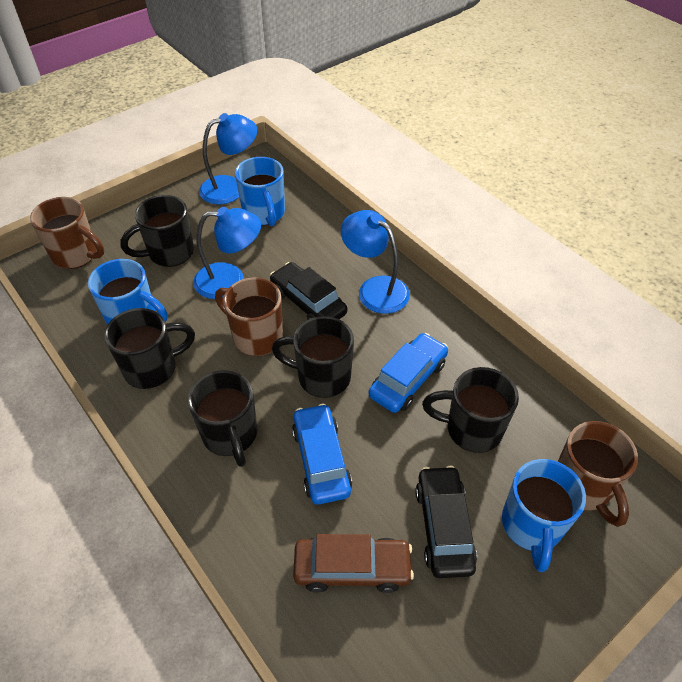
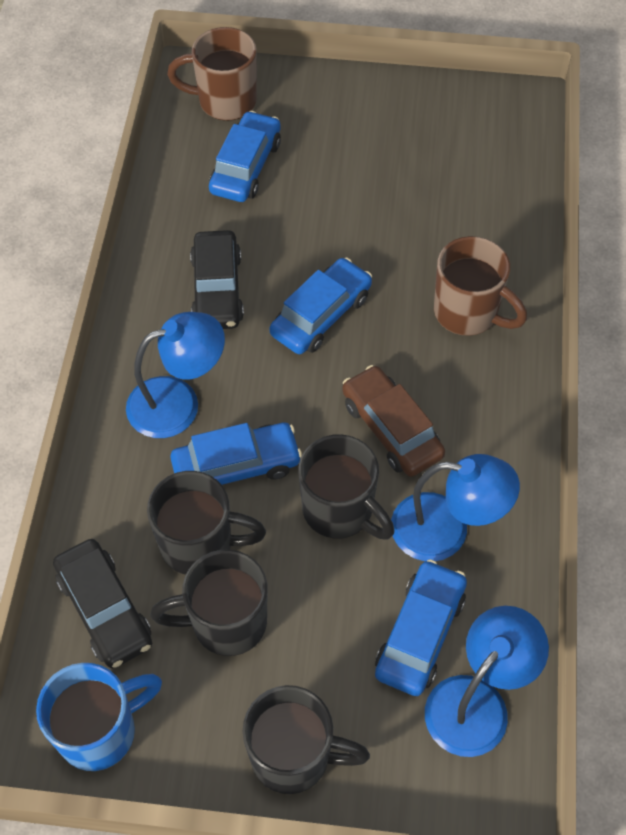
black mug: [104,308,195,389] [120,195,194,267] [188,370,257,467] [272,316,354,398] [422,367,519,453] = 5 -> [147,471,266,575] [150,550,268,656] [243,685,370,794] [298,434,395,540] = 4
blue car: [292,404,352,505] [369,333,448,413] = 2 -> [170,423,302,485] [209,111,281,202] [269,258,372,354] [375,559,467,696] = 4
blue mug: [88,259,167,325] [235,157,285,227] [502,459,586,572] = 3 -> [36,663,162,771] = 1
brown mug: [30,197,104,269] [215,277,283,356] [558,421,638,527] = 3 -> [167,27,257,121] [434,236,527,336] = 2

